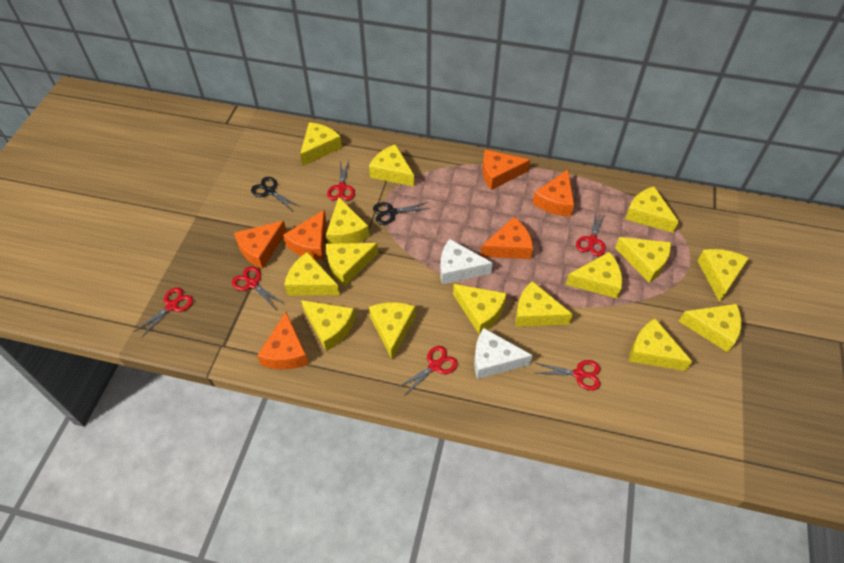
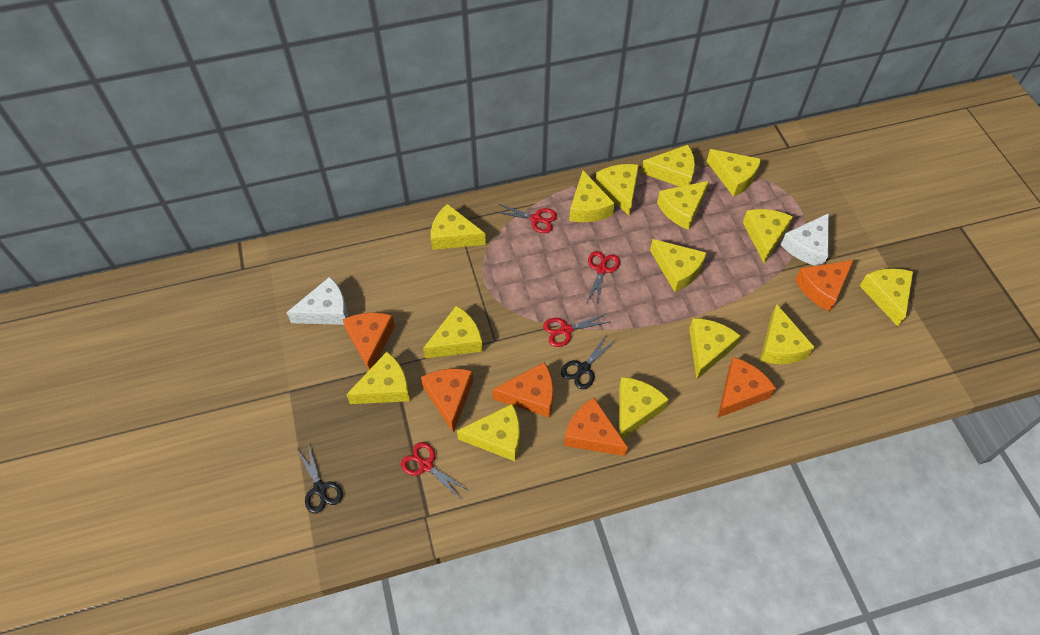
red scissors: [134,287,193,338] [232,267,284,308] [327,161,355,200] [397,346,458,396] [536,360,600,390] [576,213,606,256] = 6 -> [401,442,468,498] [496,204,557,233] [543,313,610,347] [587,251,620,306] = 4

